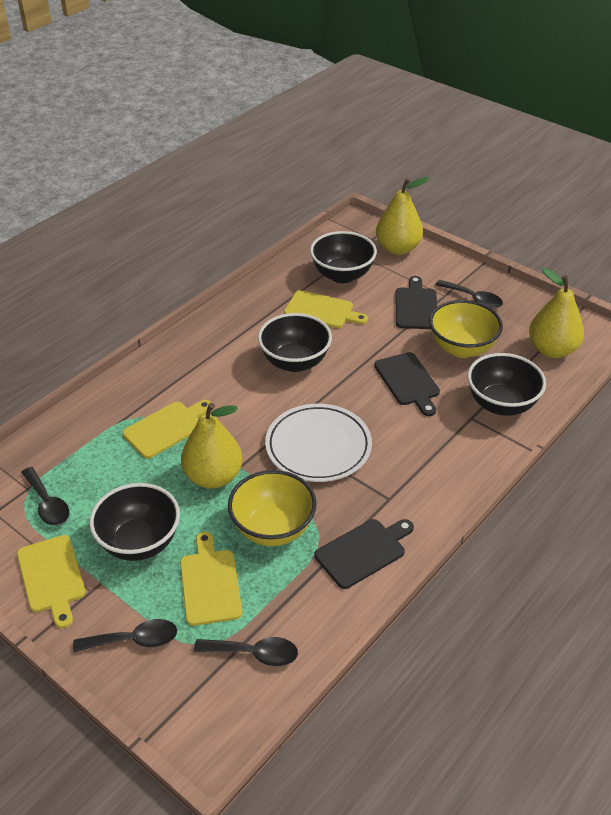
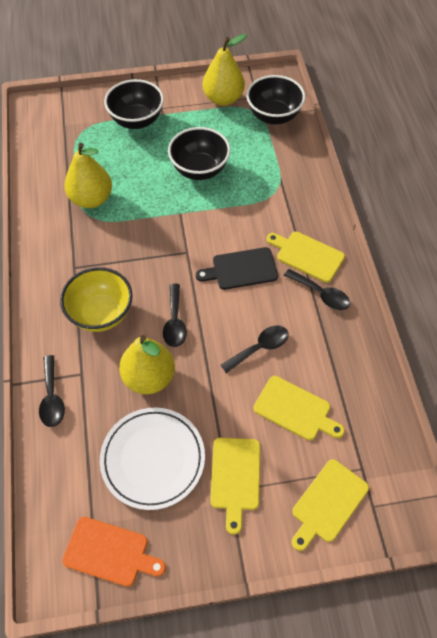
black bowl: [89,483,180,561] [258,313,332,372] [310,231,377,283] [467,353,546,416] = 4 -> [104,79,164,129] [168,127,230,180] [246,75,305,125] = 3
black cutting board: [315,519,414,589] [374,352,440,416] [396,276,437,329] = 3 -> [196,247,278,290] = 1
orange cutting board: none = 0 -> [62,517,166,587] = 1
yellow bowl: [228,470,317,546] [429,300,503,358] = 2 -> [60,267,133,332] = 1

